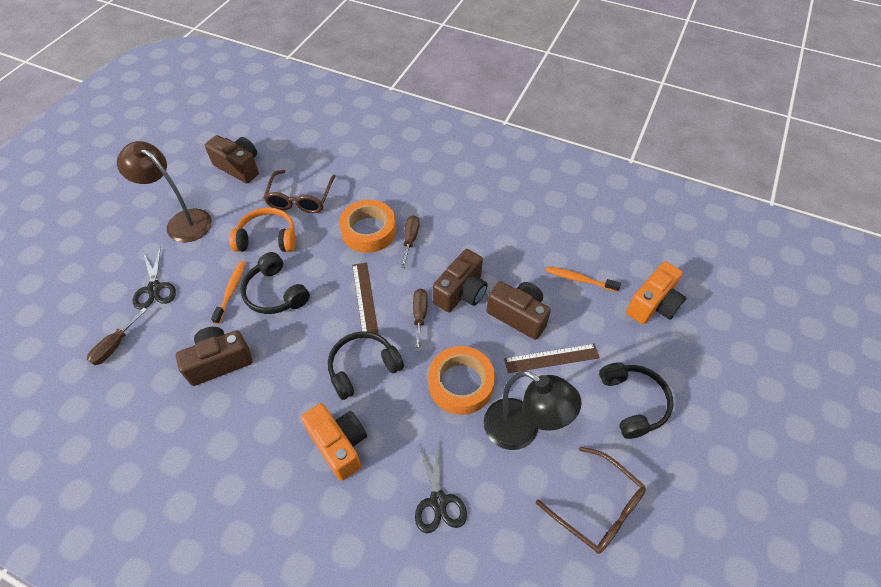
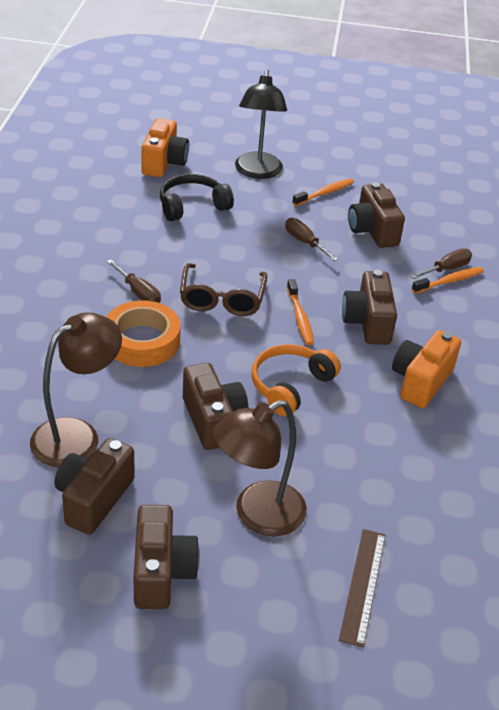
black headphones: [241,252,310,314] [328,331,404,400] [599,362,673,439] = 3 -> [160,174,234,221] = 1
black scissors: [133,247,176,310] [415,443,467,533] = 2 -> none = 0
brown camera: [176,327,252,386] [205,135,259,183] [433,249,488,312] [487,281,551,340] = 4 -> [55,438,135,535] [134,505,200,609] [183,363,248,450] [342,270,397,345] [348,182,405,248] = 5
brown glasses: [263,170,336,213] [536,447,646,554] = 2 -> [180,263,267,316] = 1
brown lamp: [117,141,212,242] = 1 -> [30,312,122,467] [213,400,307,536] = 2
brown ruler: [352,263,379,335] [504,344,600,373] = 2 -> [339,529,386,647] = 1
orange tape: [339,200,396,253] [428,346,495,415] = 2 -> [107,300,181,367] = 1
orange toothbrush: [211,261,246,324] [546,266,621,292] = 2 -> [287,279,314,345] [292,178,354,206] [412,267,484,294] = 3

